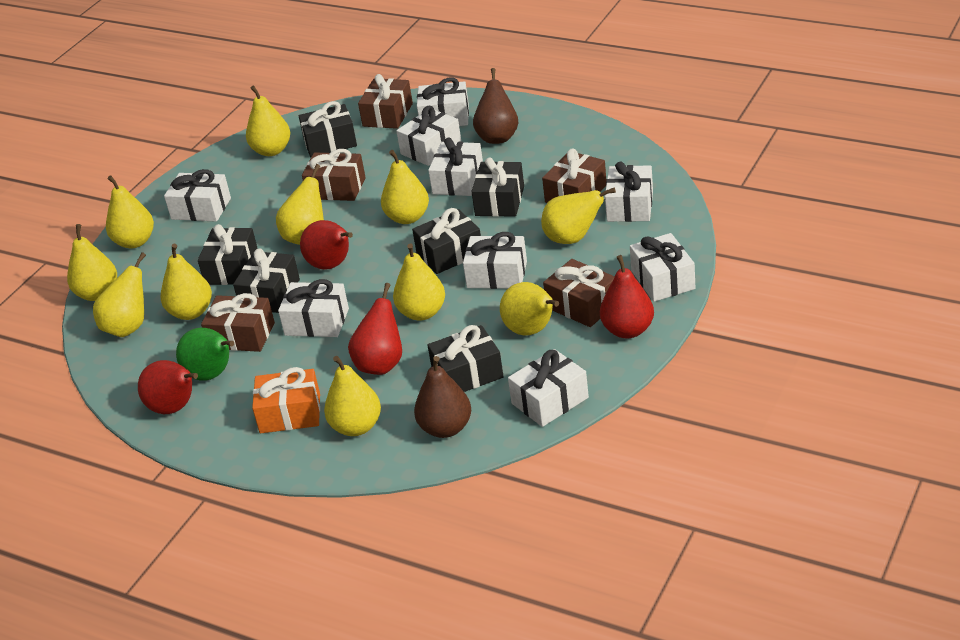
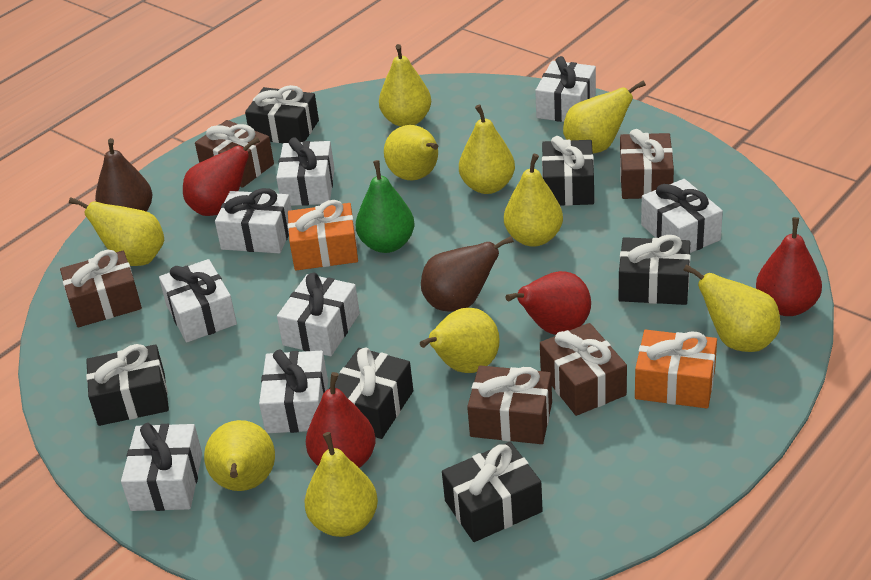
orange gift: [252,367,320,433] = 1 -> [288,200,358,270] [635,330,717,408] = 2
white gift: [164,169,231,222] [278,279,349,337] [396,106,461,166] [417,77,469,126] [428,138,483,196] [463,232,527,289] [508,349,589,427] [605,161,653,222] [630,233,696,302] = 9 -> [121,423,202,511] [159,259,237,343] [215,188,292,254] [259,350,328,433] [276,137,335,206] [277,273,360,356] [535,56,596,122] [641,179,723,253] = 8
yellow pear: [67,224,117,301] [93,252,146,337] [106,175,154,248] [161,244,212,320] [246,85,290,156] [276,164,324,245] [324,356,381,436] [381,150,429,224] [393,244,445,321] [500,282,559,336] [541,188,616,244] = 11 -> [69,197,164,266] [204,420,275,491] [304,432,378,537] [379,44,431,127] [384,125,438,181] [420,308,500,373] [459,104,515,194] [504,154,563,247] [563,80,646,154] [683,264,780,352] = 10

